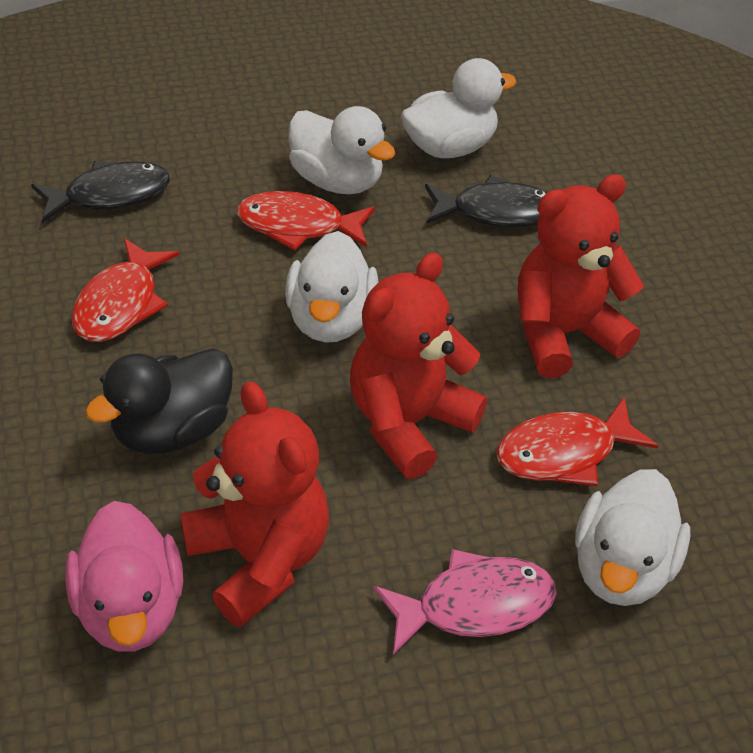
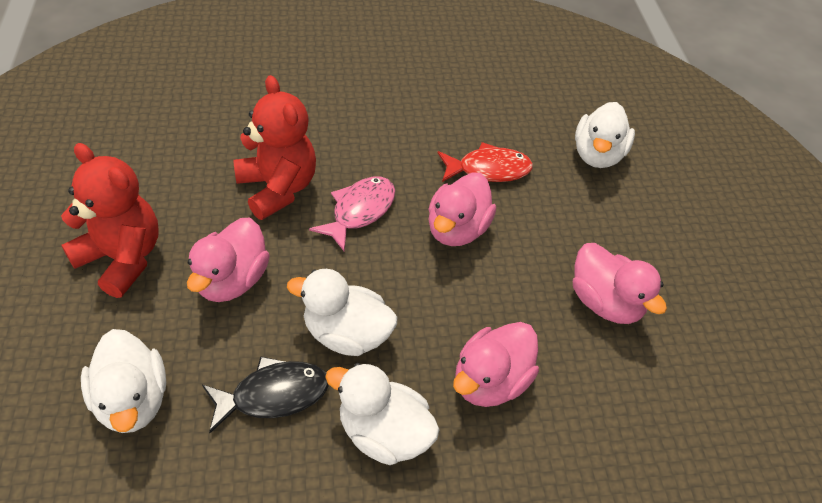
black duck: [85,348,233,454] = 1 -> none = 0
black fish: [31,161,170,223] [425,175,547,227] = 2 -> [202,357,329,433] = 1
pink duck: [65,501,183,652] = 1 -> [187,218,270,302] [428,173,496,246] [453,322,539,407] [573,243,667,324] = 4
red fish: [71,238,180,342] [237,191,375,251] [496,397,658,486] = 3 -> [438,142,533,182] = 1
red teddy bear: [180,381,329,627] [350,253,487,479] [518,174,644,378] = 3 -> [61,143,158,298] [233,75,316,220] = 2

